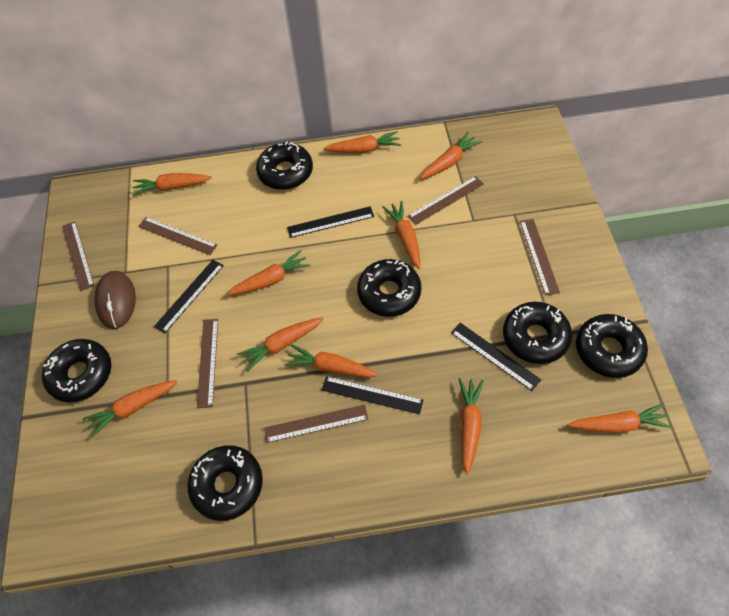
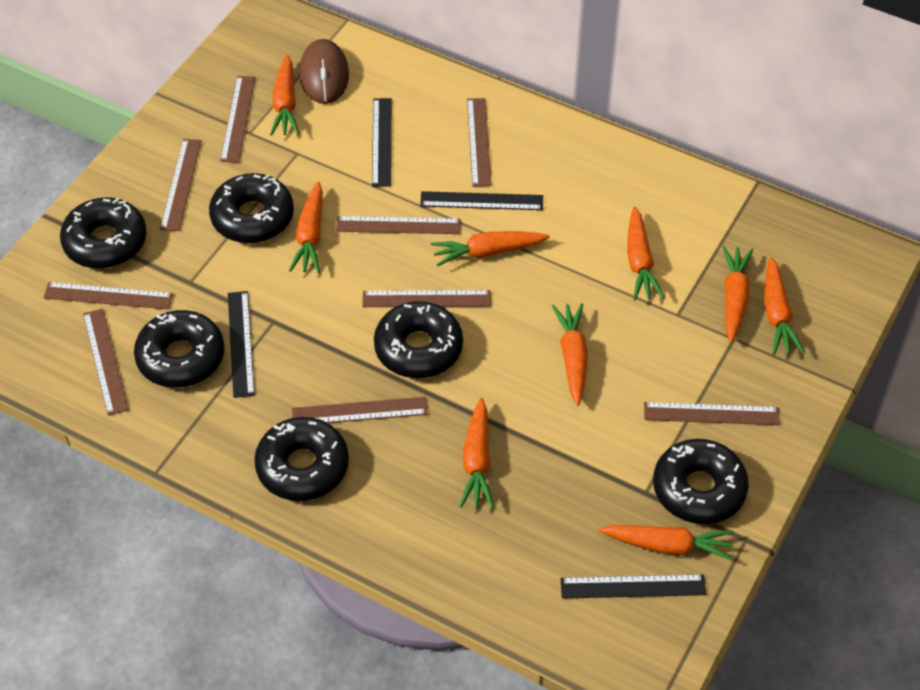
brown ruler: [62,221,94,291] [138,217,217,255] [197,319,218,408] [264,405,368,443] [408,176,484,225] [520,219,560,295] = 6 -> [43,282,173,310] [83,309,129,415] [160,139,202,231] [220,76,255,163] [292,397,427,423] [336,216,461,234] [362,290,491,307] [467,98,492,187] [644,402,780,425] = 9
orange carrot: [83,380,177,438] [132,173,211,196] [227,250,311,295] [237,317,323,372] [285,344,378,378] [323,131,401,153] [382,201,420,269] [420,132,482,179] [459,378,484,475] [568,403,672,433] = 10 -> [270,55,300,136] [289,182,323,273] [431,231,550,267] [459,398,494,508] [552,303,588,406] [599,525,734,561] [627,207,665,300] [722,246,753,343] [765,257,805,355] = 9

